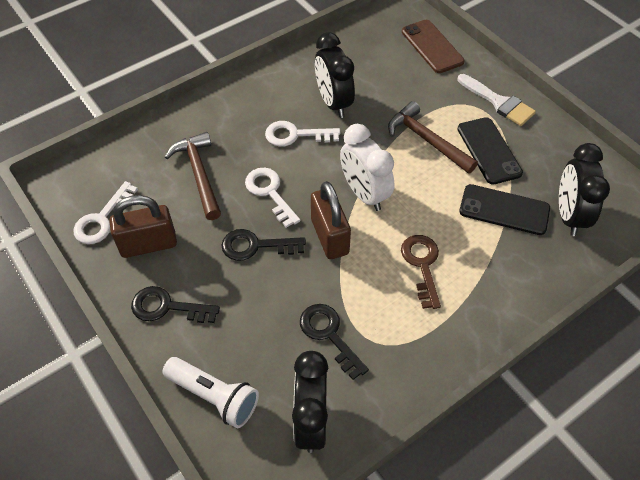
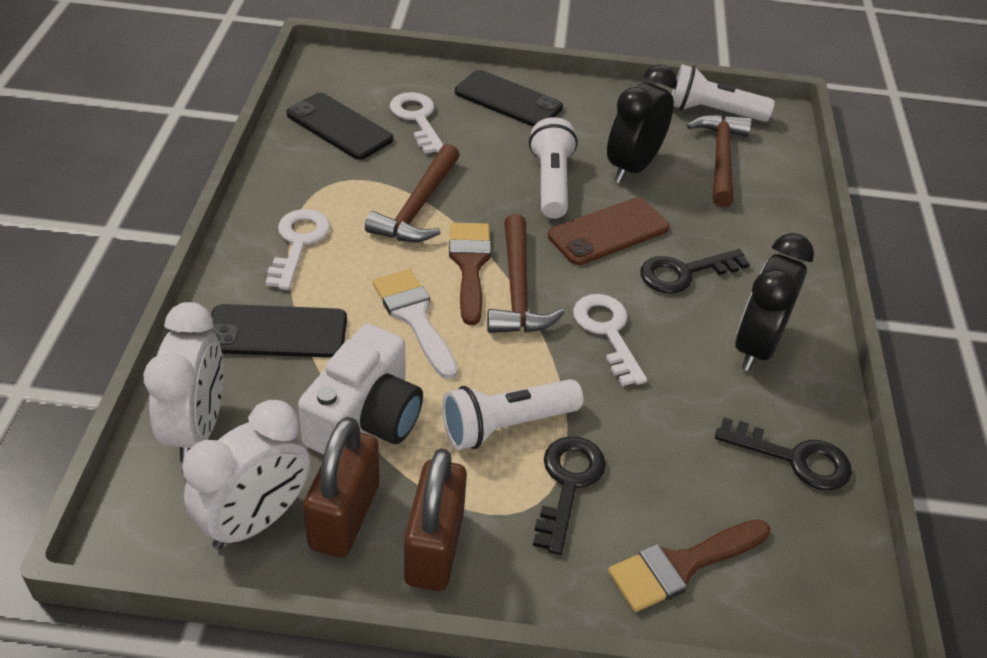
black clock: [292,351,328,453] [315,32,355,118] [559,143,610,236] = 3 -> [607,64,677,183] [735,233,814,371] = 2
black phone: [457,117,523,185] [459,184,550,235] = 2 -> [208,304,347,358] [287,93,393,160] [455,70,563,127] = 3
brown brush: none = 0 -> [449,223,491,325] [608,519,770,612] = 2
brown hammer: [165,132,221,220] [388,101,478,174] = 2 -> [365,144,460,242] [487,214,565,333] [687,114,752,208] = 3
brown key: [401,235,441,309] = 1 -> none = 0
white camera: none = 0 -> [298,324,423,455] = 1
white clock: [340,124,395,211] = 1 -> [144,302,224,462] [182,400,310,549] = 2
white flashlight: [163,357,259,428] = 1 -> [442,379,584,450] [529,117,578,219] [672,64,775,122] = 3

